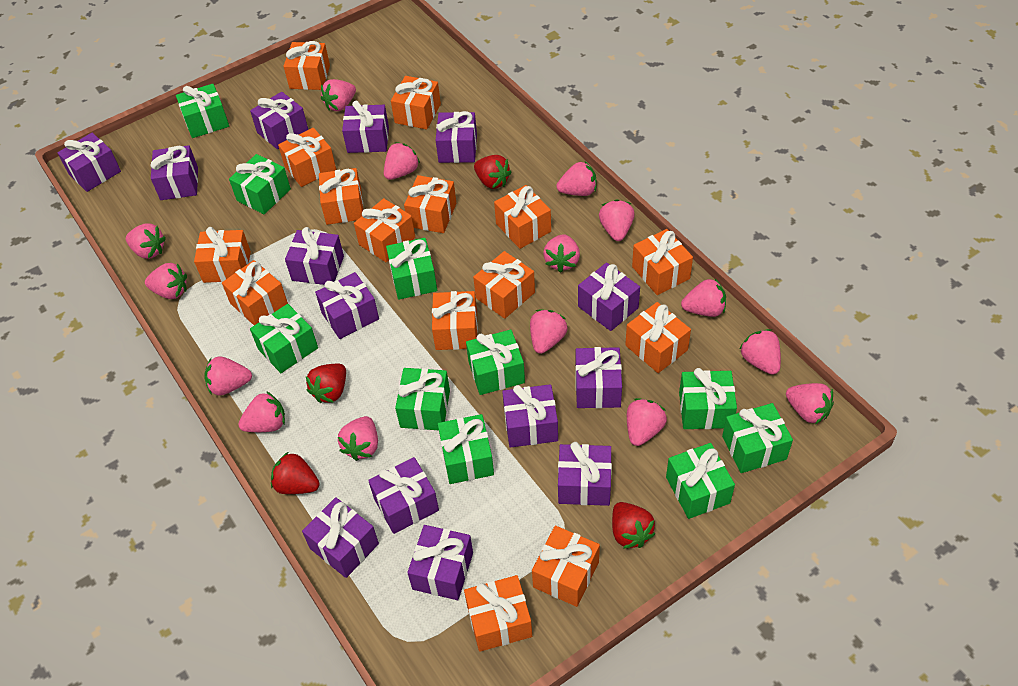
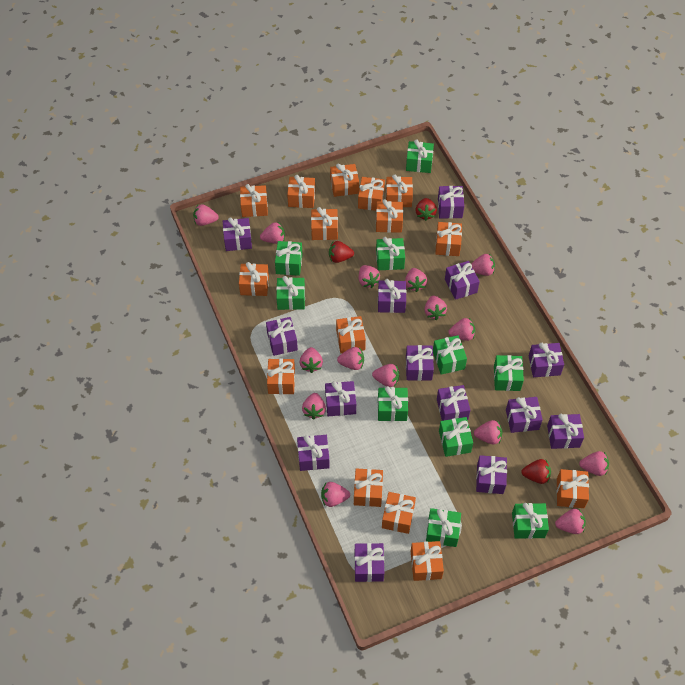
red strawberry: [271,452,320,494] [306,364,346,403] [474,155,511,189] [612,502,655,549] = 4 -> [329,241,354,263] [416,198,437,221] [521,459,551,484] = 3

